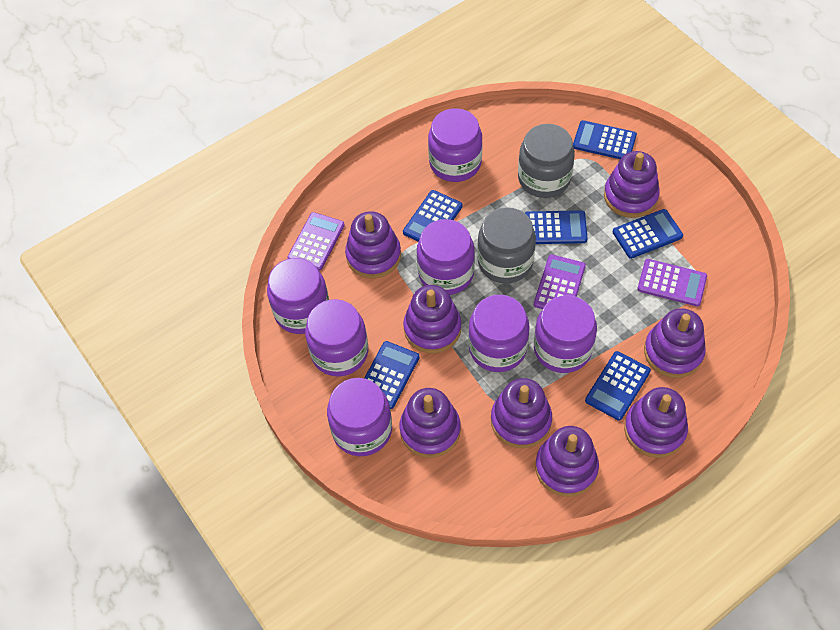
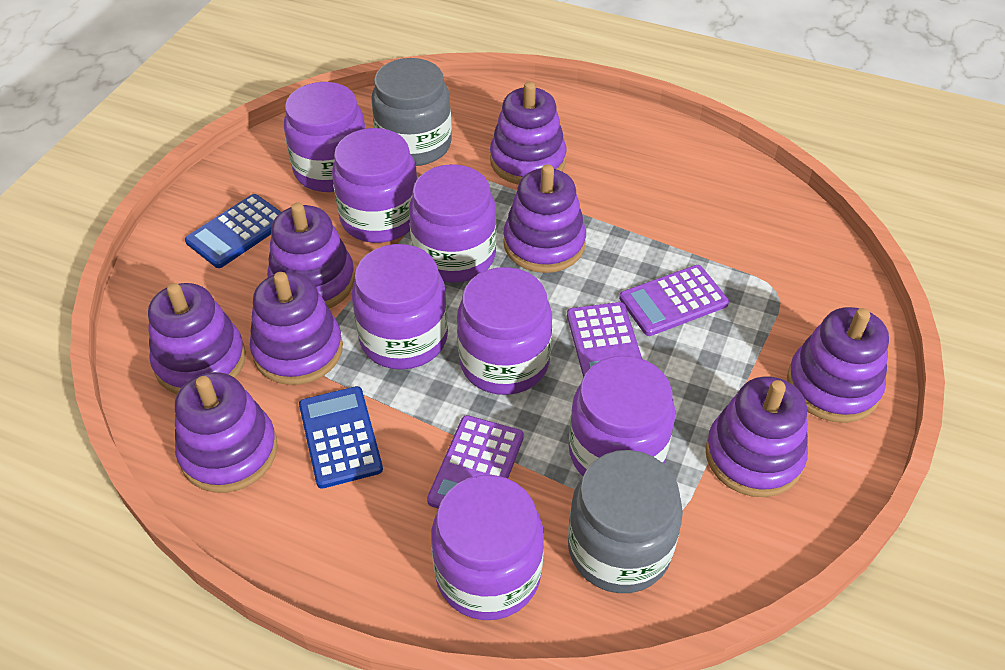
blue calculator: [364,341,420,409] [403,190,462,242] [525,210,588,244] [573,120,637,159] [585,351,651,421] [613,209,683,259] = 6 -> [185,194,281,268] [299,386,383,489] = 2

